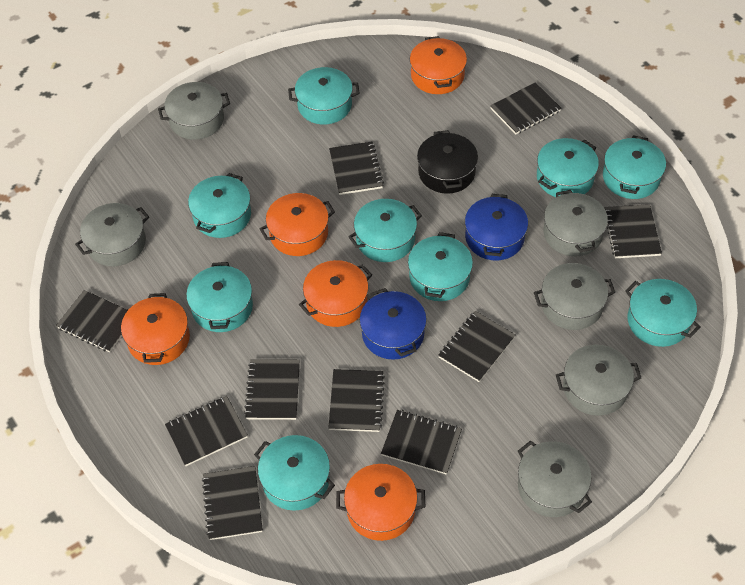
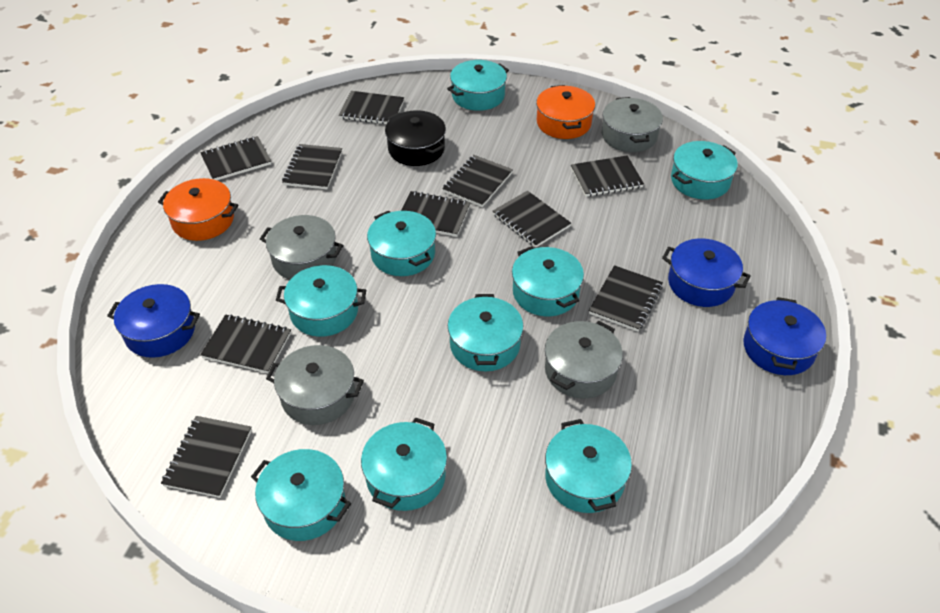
blue pot: [360,288,427,360] [465,194,528,260] = 2 -> [107,284,200,358] [662,239,750,307] [743,297,826,375] = 3
grey pot: [75,203,149,266] [158,82,230,140] [518,441,592,517] [534,263,615,330] [543,190,608,256] [556,344,641,416] = 6 -> [260,215,343,280] [266,345,364,425] [545,321,623,399] [602,97,663,152] = 4
orange pot: [121,293,190,365] [260,193,335,256] [299,260,372,327] [336,464,425,541] [410,36,467,94] = 5 -> [158,178,238,241] [536,85,595,139] = 2

